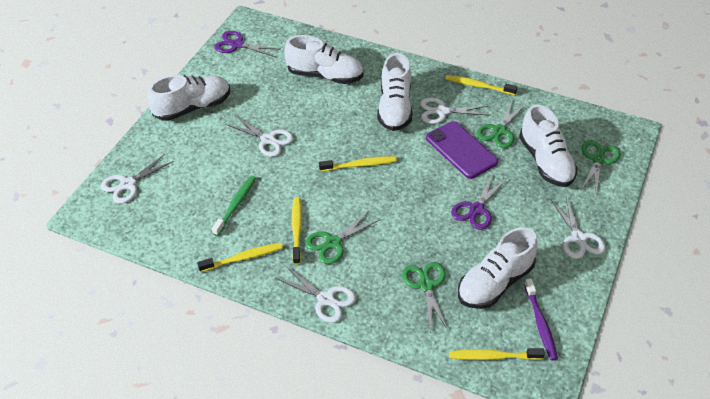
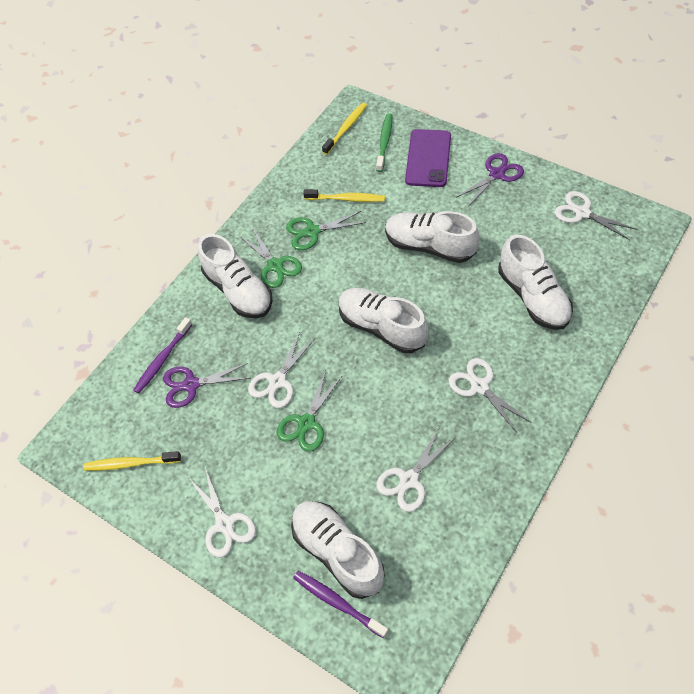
green scissors: [305,211,379,264] [402,262,448,333] [477,101,526,148] [581,140,621,196] = 4 -> [239,228,302,288] [277,370,342,452] [286,211,366,250] = 3
purple toothbrush: [524,279,558,361] = 1 -> [133,317,193,393] [293,571,388,639] = 2
yellow toothbrush: [197,243,283,272] [292,197,302,265] [319,156,397,172] [446,75,518,95] [449,348,545,360] = 5 -> [83,451,181,471] [303,189,385,202] [322,103,367,155] = 3

